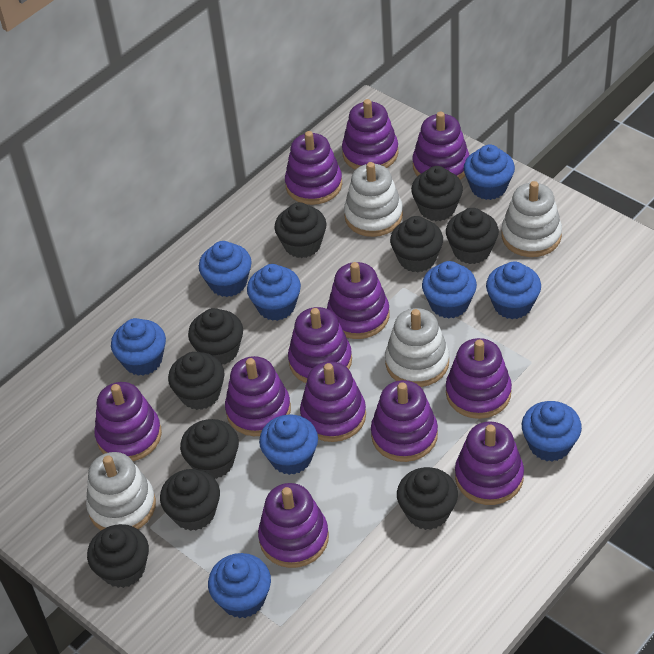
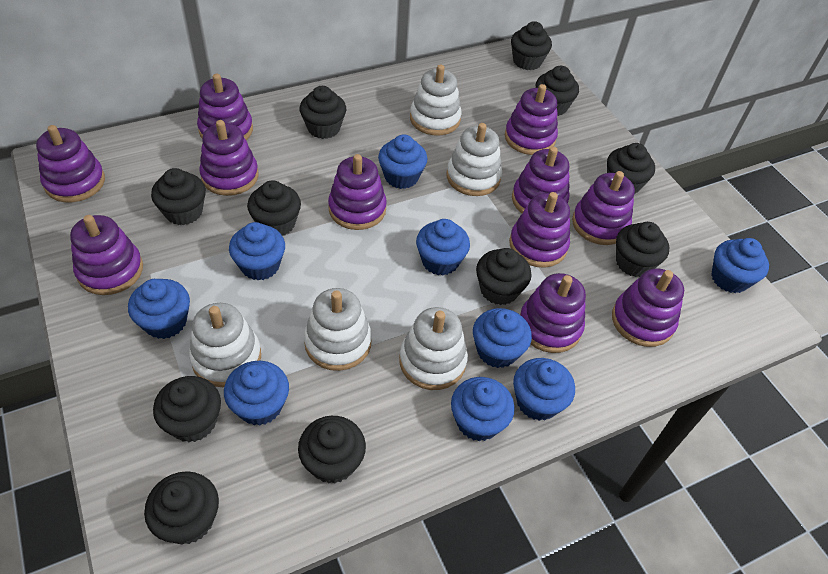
black cupcake: [87,524,149,588] [160,469,220,531] [168,352,225,410] [180,419,239,479] [188,308,243,365] [274,202,326,258] [390,216,443,273] [397,467,458,530] [411,166,463,221] [446,208,499,264] = 10 -> [144,471,219,545] [151,168,206,225] [153,376,221,442] [247,180,301,235] [298,416,366,484] [300,86,346,139] [476,248,532,305] [511,21,552,70] [536,66,579,116] [607,143,655,194] [616,222,669,277] = 11
purple stacking toy: [94,382,162,461] [225,356,291,436] [258,483,329,568] [285,131,342,205] [288,307,352,383] [300,361,366,442] [327,262,389,339] [342,99,398,170] [371,380,438,462] [412,112,469,180] [446,338,512,419] [455,421,524,505] = 12 -> [36,125,105,202] [70,215,143,295] [197,74,253,140] [199,120,258,196] [328,154,387,230] [505,84,558,155] [509,192,570,268] [512,147,570,213] [520,273,586,353] [572,171,635,245] [612,268,684,347] = 11
white stacking toy: [86,452,156,530] [344,162,403,237] [385,308,449,387] [501,181,562,257] = 4 -> [189,303,261,387] [304,288,372,371] [399,307,468,390] [410,65,462,136] [447,123,502,196] = 5

